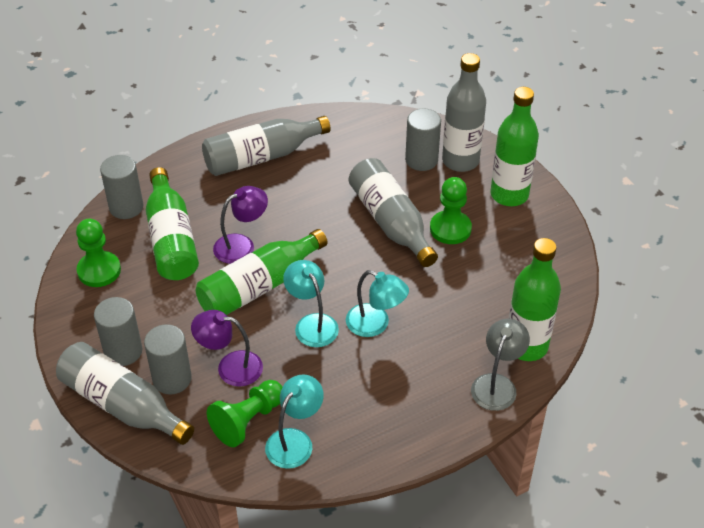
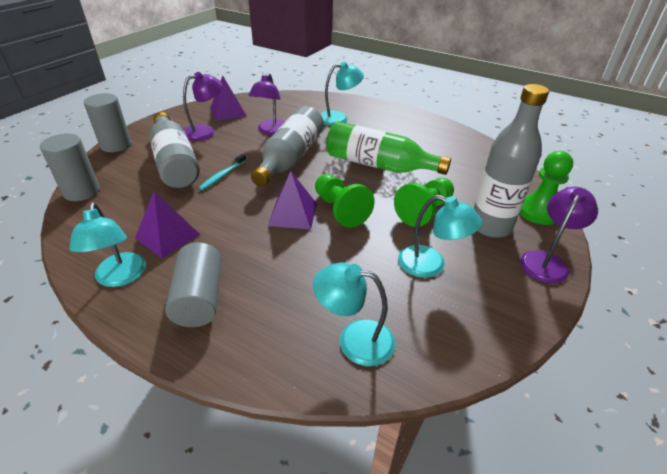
green bottle: [146,167,199,280] [196,229,328,315] [491,87,539,206] [508,238,561,361] = 4 -> [326,121,451,175] = 1
grey bottle: [56,342,194,445] [202,116,331,176] [349,158,438,267] [442,53,486,172] = 4 -> [149,112,200,188] [251,106,324,187] [474,84,549,238] = 3
grey cylinder: [94,297,142,366] [100,155,143,219] [144,324,192,395] [405,108,441,171] = 4 -> [40,134,100,201] [84,93,131,152] [165,242,222,327] = 3
grey lamp: [471,319,530,411] = 1 -> none = 0
purple lamp: [191,310,263,387] [213,186,268,264] = 2 -> [183,72,222,141] [248,73,285,135] [520,187,598,284] = 3
purple pyramid: none = 0 -> [135,192,200,258] [210,76,246,121] [268,171,317,230] = 3
turquoise lamp: [265,374,324,469] [283,260,339,347] [346,270,409,337] = 3 -> [69,202,146,287] [313,263,395,366] [321,62,364,126] [398,195,482,278] = 4
turquoise toothbrush: none = 0 -> [199,154,246,190] = 1

